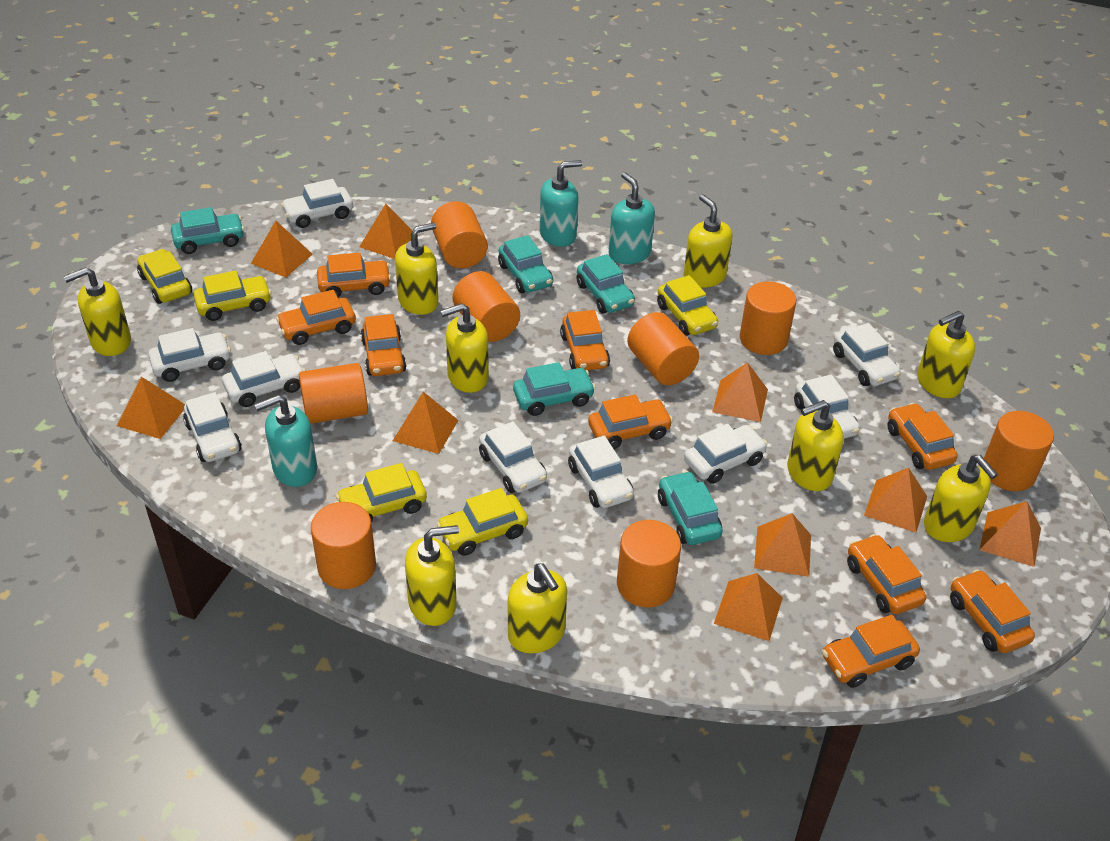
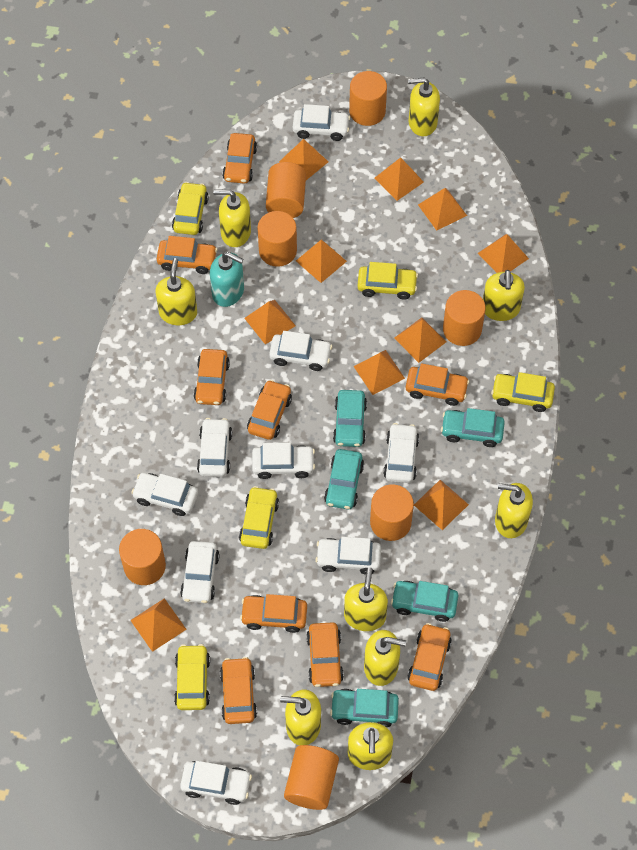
orange cylinder: [299,363,368,424] [311,502,376,589] [431,201,488,268] [453,271,520,342] [617,520,681,607] [627,312,699,385] [740,281,796,355] [984,411,1054,491] = 8 -> [119,529,166,585] [257,211,297,267] [266,162,306,218] [284,745,339,810] [349,71,387,126] [370,484,414,541] [443,290,486,346] = 7
orange pyramid: [117,377,185,439] [251,221,312,277] [359,204,418,259] [393,392,458,454] [712,362,768,422] [714,573,783,641] [754,513,811,577] [864,468,927,533] [979,501,1041,567] = 9 -> [130,598,186,652] [244,300,296,344] [279,139,328,180] [296,239,347,283] [353,350,405,395] [374,157,424,201] [394,317,446,363] [414,480,469,530] [418,188,467,231] [478,234,529,273] = 10
turquoise soap dispenser: [254,395,317,487] [540,160,582,247] [609,172,655,264] = 3 -> [210,252,244,307] = 1

